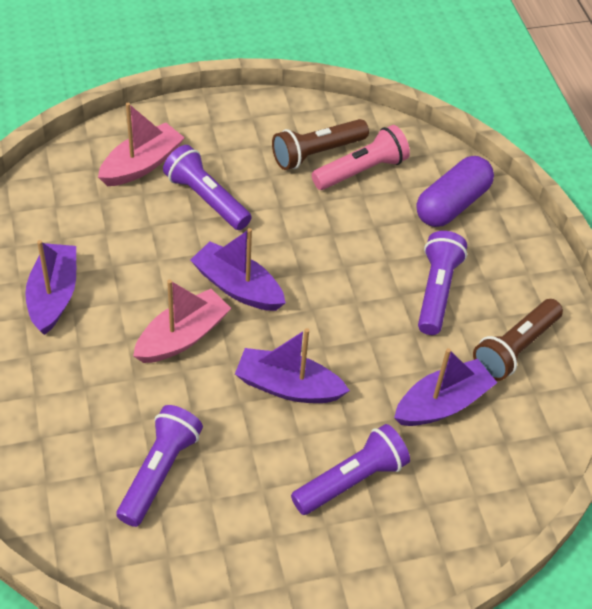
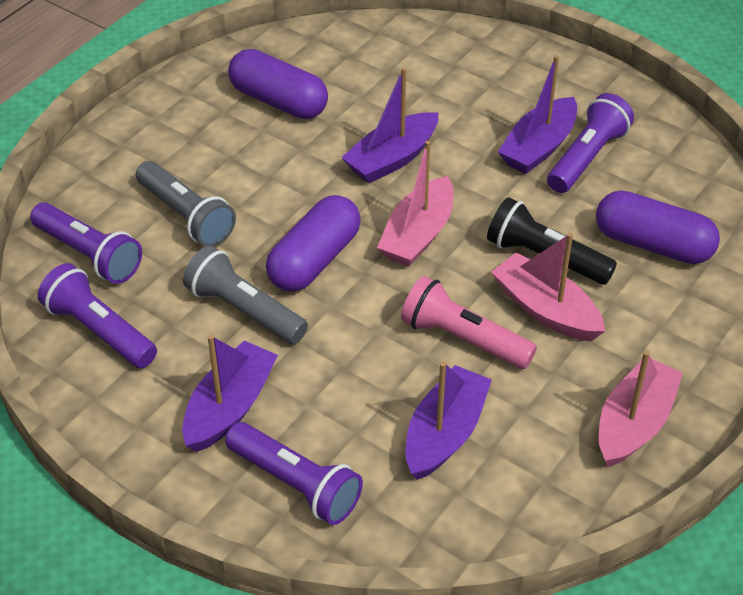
black flashlight: none = 0 -> [487,197,617,285] = 1
brown flashlight: [272,119,369,170] [473,299,563,381] = 2 -> none = 0
grey flashlight: none = 0 -> [136,161,236,247] [183,245,308,344] = 2
pink boat: [98,103,185,186] [133,280,231,363] = 2 -> [377,141,453,267] [491,233,605,341] [599,351,683,467] = 3
purple capsule: [416,156,494,227] = 1 -> [228,49,328,119] [266,195,361,292] [596,190,720,264] = 3

